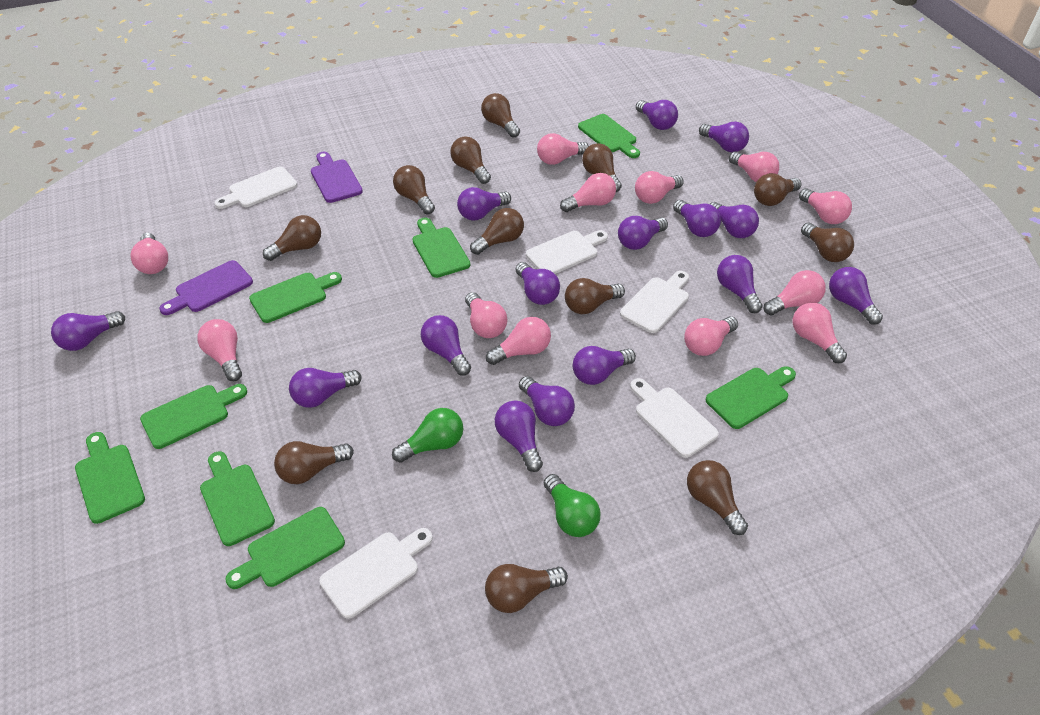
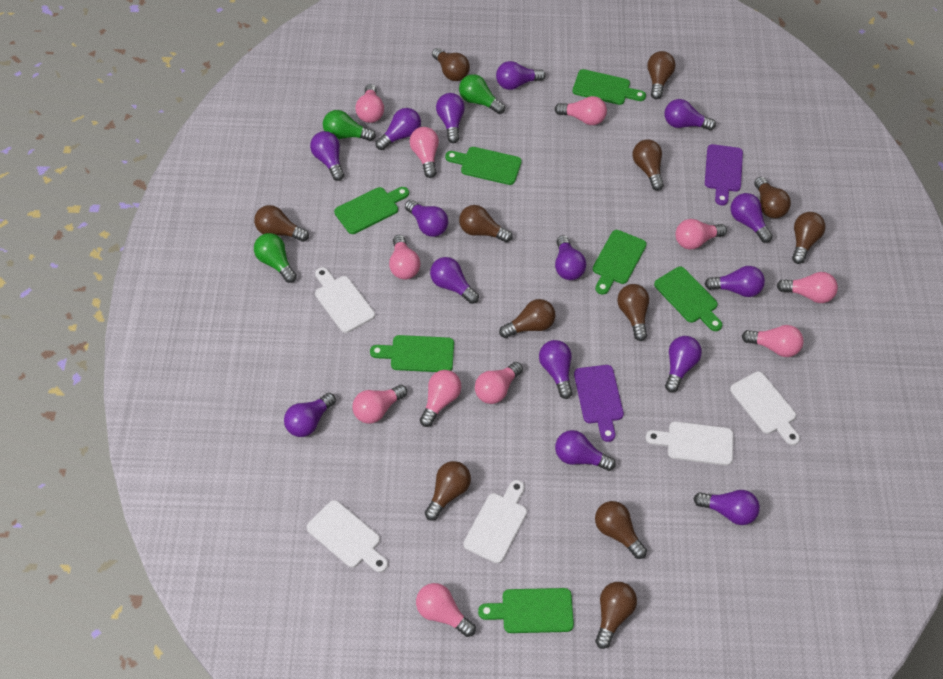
green cutting board: [75,432,145,524] [140,384,247,449] [200,451,275,546] [225,507,345,589] [249,272,342,323] [412,217,470,278] [578,114,640,158] [706,366,796,429] = 8 -> [334,187,409,234] [370,335,454,372] [445,147,522,185] [478,588,574,633] [573,69,646,105] [593,230,647,295] [654,267,722,331] = 7
green light bulb: [392,408,463,463] [544,474,601,537] = 2 -> [254,233,297,283] [323,110,376,141] [459,74,505,114] = 3
pink light bulb: [131,233,168,274] [197,319,242,381] [465,292,507,338] [486,317,551,365] [537,133,589,165] [560,173,616,212] [635,171,684,204] [684,317,738,356] [729,151,779,182] [763,270,826,316] [793,303,847,363] [799,188,852,224] = 12 -> [352,385,407,424] [356,84,384,123] [389,235,421,280] [409,127,439,178] [416,583,476,637] [420,370,461,427] [475,362,523,404] [555,96,607,125] [675,219,727,250] [742,325,803,357] [777,272,838,303] = 11

